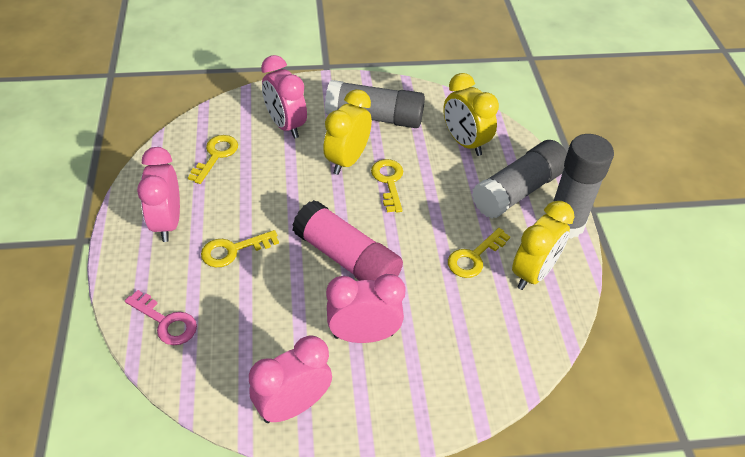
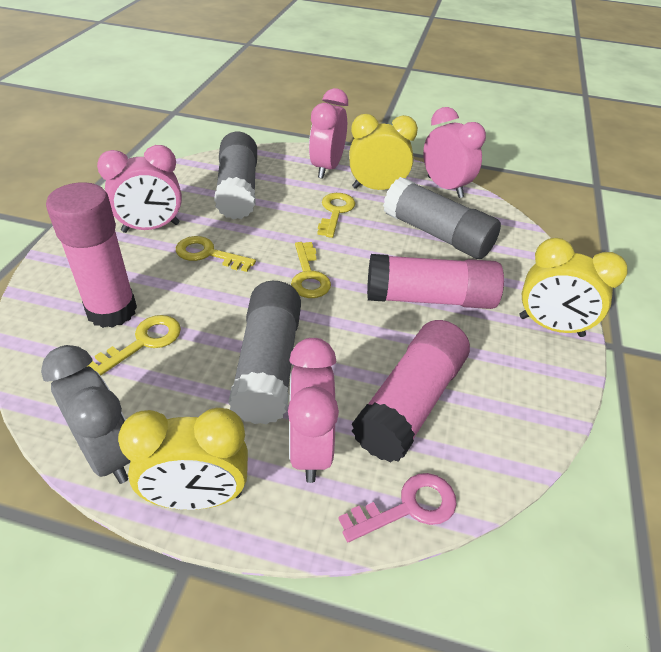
grey clock: none = 0 -> [41,345,131,484] = 1
pink glue stick: [292,200,403,281] = 1 -> [46,182,137,328] [352,320,470,462] [367,254,504,309] = 3

